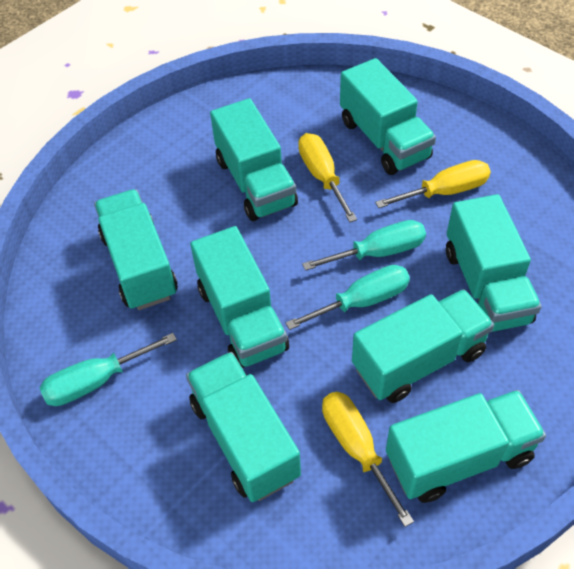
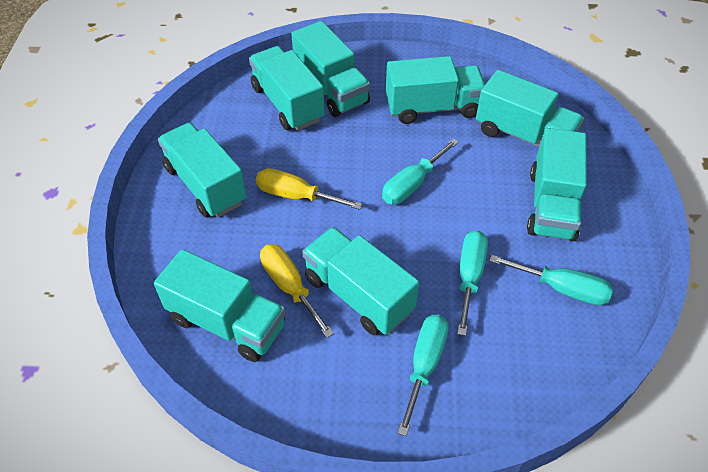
turquoise screwdriver: [40,333,177,406] [286,265,410,330] [302,220,426,271] = 3 -> [382,138,459,204] [398,315,449,436] [457,230,488,336] [489,255,613,305] = 4
yellow screwdriver: [298,133,357,222] [322,392,414,527] [375,160,491,208] = 3 -> [256,168,362,210] [260,244,334,338] = 2

